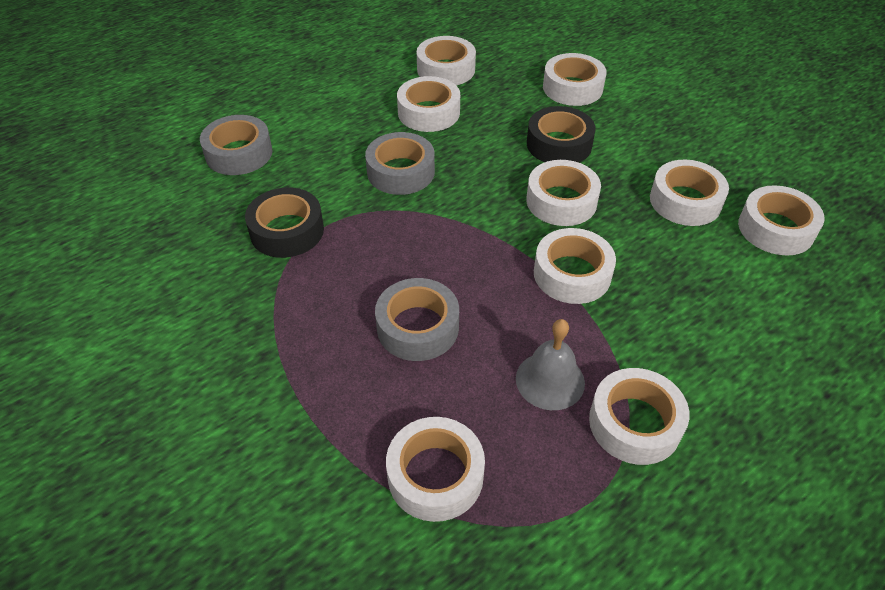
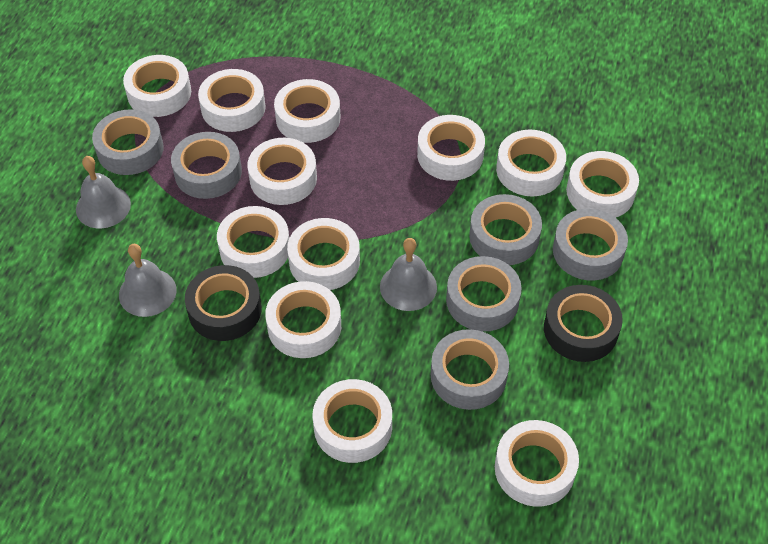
grey bell: [516,319,585,410] = 1 -> [76,156,131,228] [119,244,177,317] [380,238,437,311] = 3
grey tape: [200,115,273,175] [365,132,435,195] [375,278,459,361] = 3 -> [92,109,164,175] [171,132,242,199] [431,329,509,410] [446,256,522,332] [469,194,542,265] [553,209,628,281] = 6
white tape: [386,417,485,522] [397,76,460,132] [417,36,476,85] [526,160,601,226] [534,228,616,304] [543,53,606,106] [589,368,689,465] [650,160,729,226] [738,185,825,255] = 9 -> [123,55,191,117] [198,69,266,132] [217,206,289,278] [247,138,317,205] [265,281,341,358] [274,79,340,143] [287,218,360,290] [313,379,392,463] [417,115,485,181] [495,420,579,507] [496,130,566,196] [566,151,639,218] = 12

